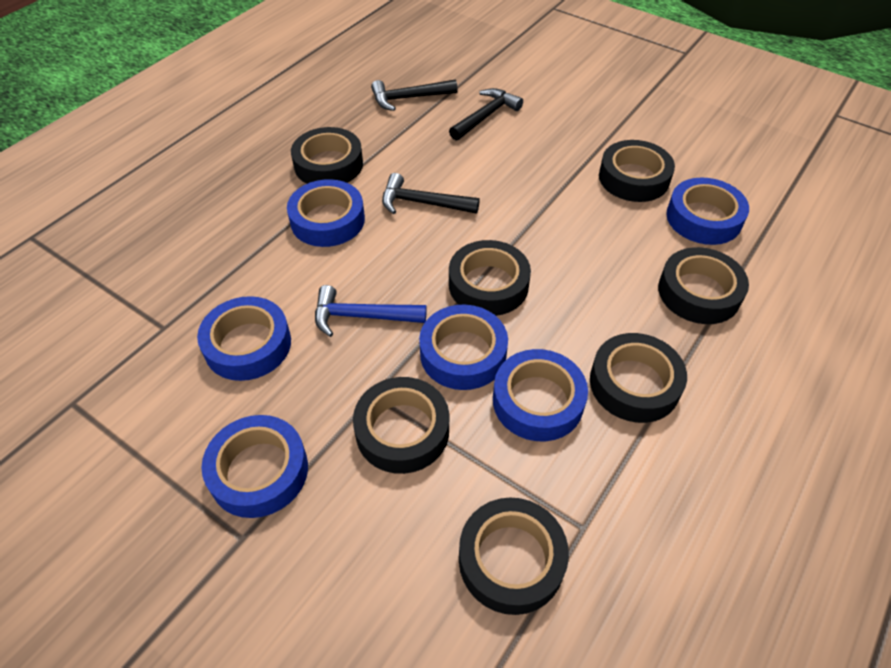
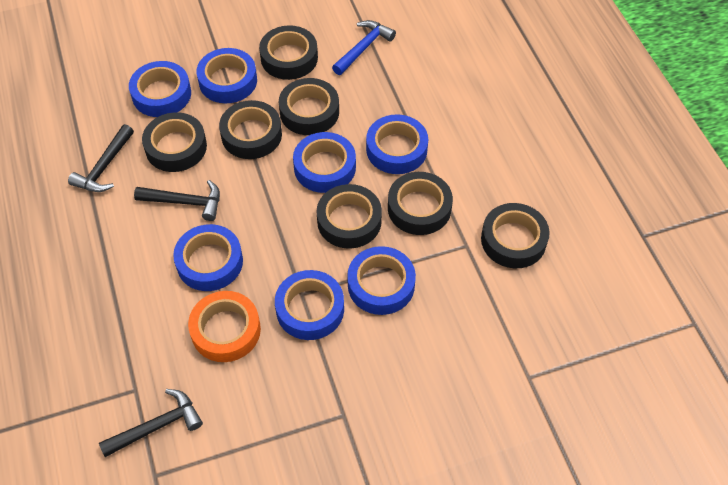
blue tape: [197,296,291,381] [201,415,308,518] [287,179,365,247] [419,305,508,390] [493,349,588,441] [666,178,749,245] = 6 -> [129,61,191,117] [173,224,243,291] [196,48,257,103] [275,270,344,340] [293,132,356,193] [347,246,416,315] [366,114,428,174] = 7
orange tape: none = 0 -> [188,291,261,362] = 1

